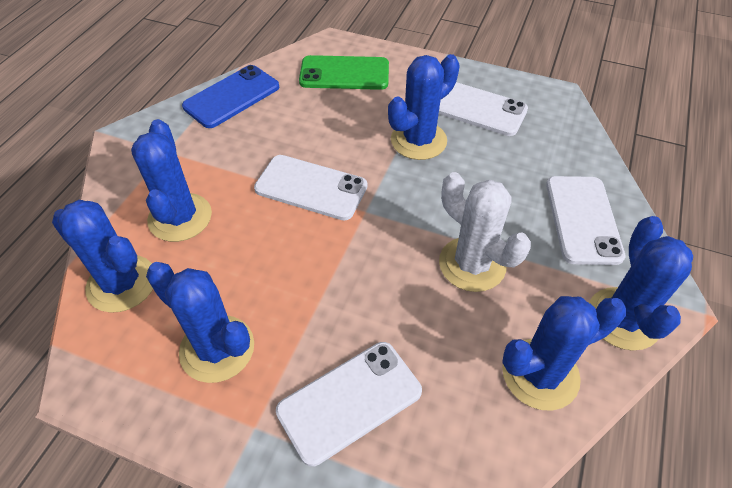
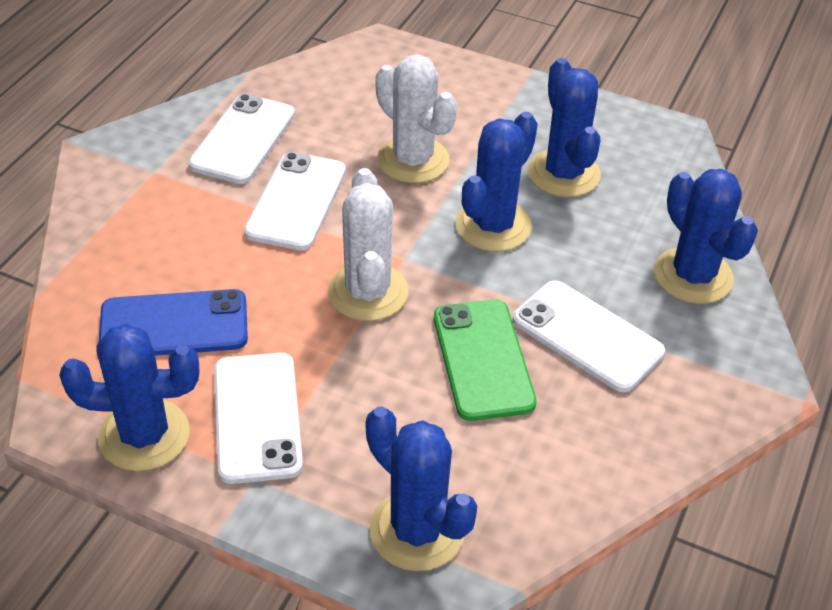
blue cactus: [52,200,153,313] [131,119,212,242] [146,262,254,383] [388,54,460,160] [502,296,626,411] [589,216,693,350] = 6 -> [59,324,199,471] [366,406,477,571] [455,112,538,252] [528,58,601,197] [654,169,758,304] = 5
white cactus: [439,172,531,292] = 1 -> [327,168,408,321] [375,54,457,183] = 2

